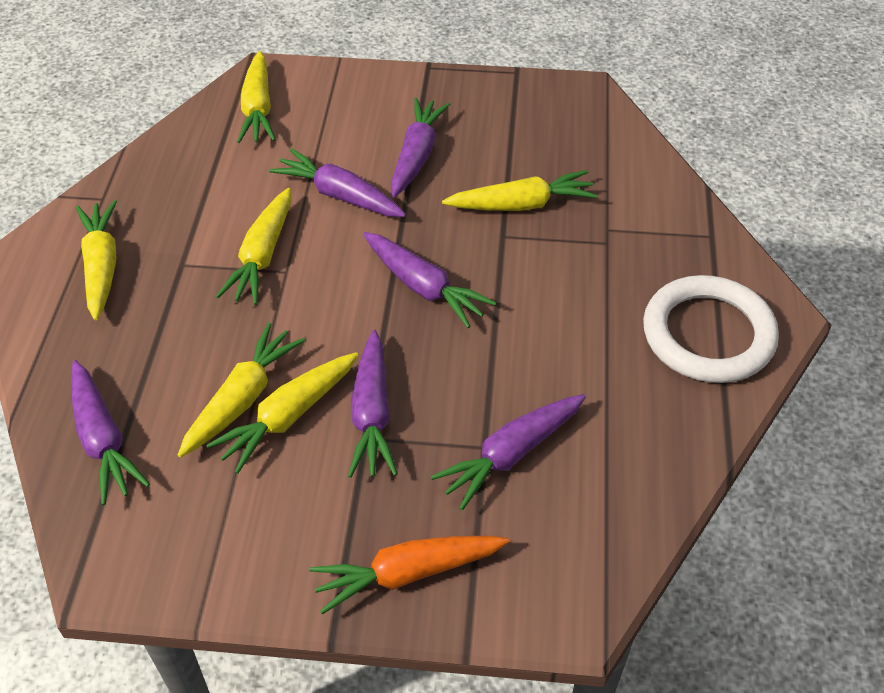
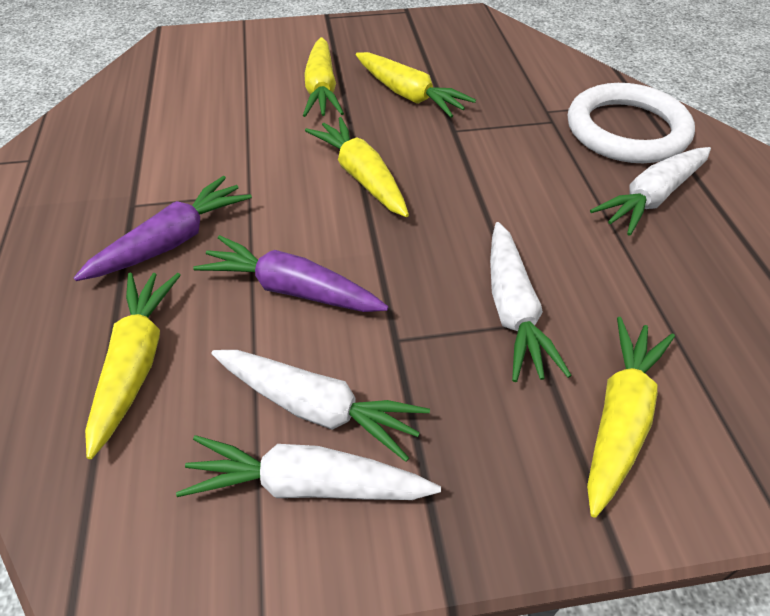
orange carrot: [309,536,510,614] = 1 -> none = 0
purple carrot: [71,360,150,505] [269,148,406,217] [348,329,398,478] [363,232,496,328] [391,98,451,197] [431,394,586,510] = 6 -> [74,176,252,281] [193,235,388,312] = 2
white carrot: none = 0 -> [176,435,441,500] [212,350,430,462] [490,222,572,382] [590,147,711,236] = 4
yellow carrot: [76,200,117,321] [178,323,305,457] [206,352,359,474] [216,188,291,305] [237,51,276,143] [442,170,598,211] = 6 -> [85,272,181,459] [303,37,344,117] [305,117,409,217] [356,52,476,118] [587,317,675,518] = 5

